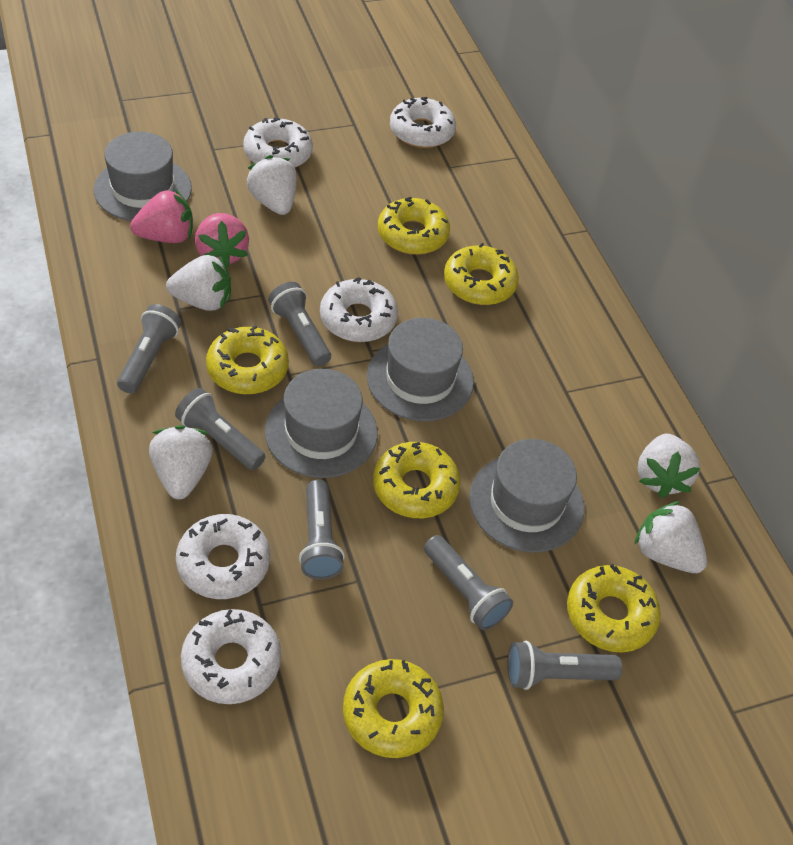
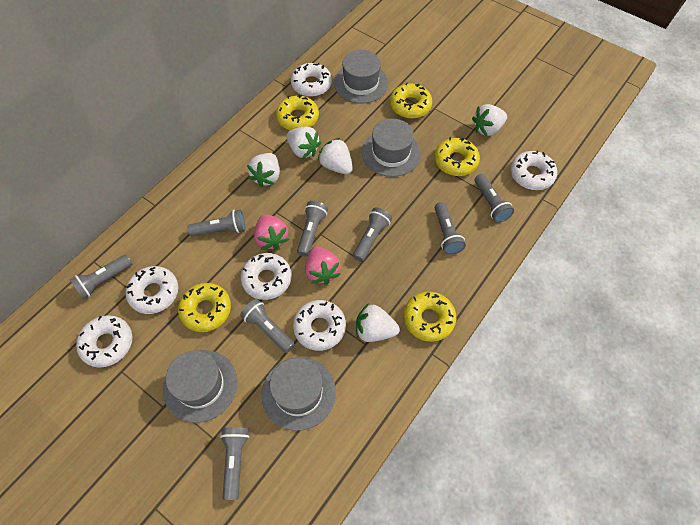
grey flashlight: [117,304,181,393] [175,388,266,470] [268,282,331,367] [299,479,345,580] [424,535,513,630] [507,641,622,690] = 6 -> [70,255,132,299] [187,210,245,236] [220,427,249,500] [240,299,295,353] [297,201,328,257] [353,207,392,262] [435,202,466,255] [475,174,514,223] = 8
white donut: [176,514,270,599] [181,609,281,704] [243,117,313,168] [320,277,398,342] [390,97,456,148] = 5 -> [76,315,132,368] [126,266,178,314] [241,253,292,300] [291,63,332,97] [293,300,346,351] [511,151,557,190] = 6
yellow donut: [206,325,289,394] [343,659,444,758] [373,442,460,518] [378,197,450,255] [444,243,519,305] [567,564,661,653] = 6 -> [178,283,231,332] [276,95,319,130] [390,82,432,118] [404,292,456,342] [434,137,480,176] = 5

